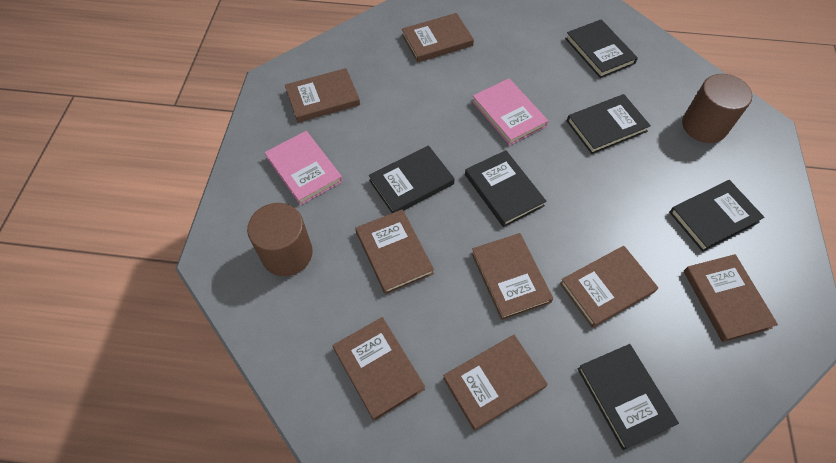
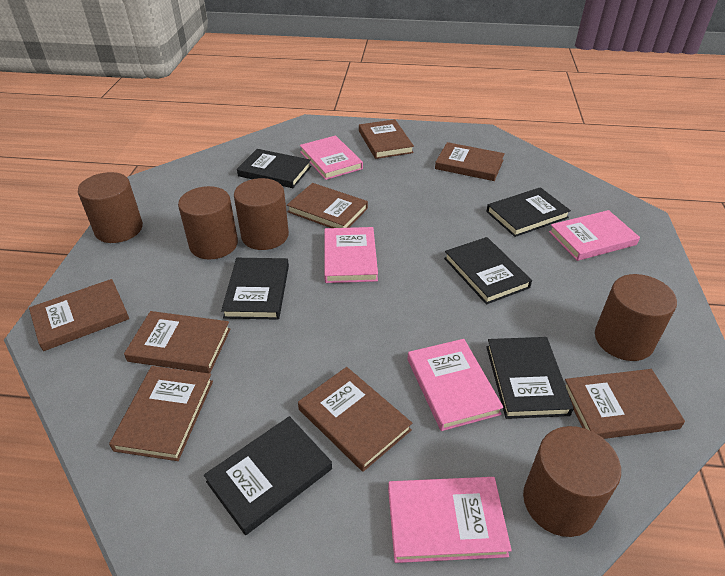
brown cylinder: [247,203,313,276] [682,74,752,143] = 2 -> [78,172,143,243] [178,186,238,260] [234,178,289,250] [523,426,621,537] [595,274,677,361] = 5
pink book: [265,131,343,205] [472,78,548,145] = 2 -> [300,135,363,180] [324,227,378,283] [388,477,512,563] [407,339,504,431] [549,210,640,261] = 5

